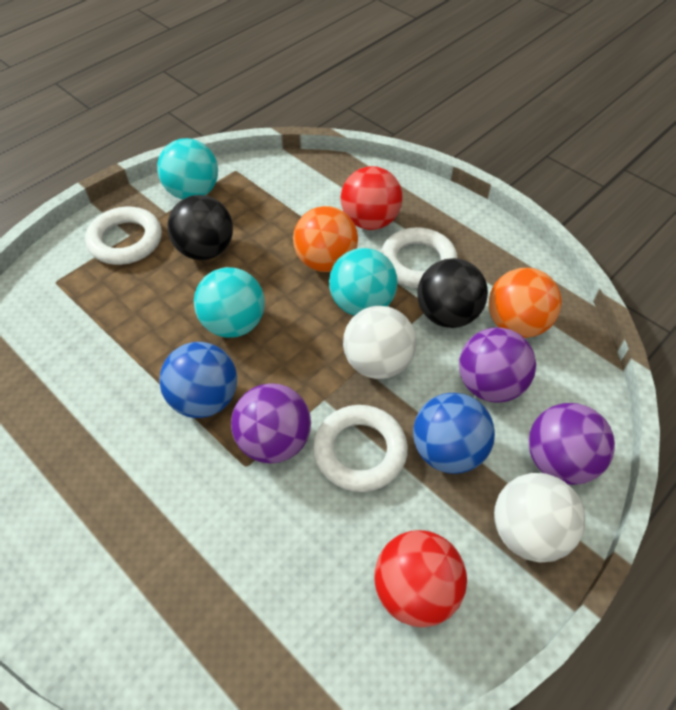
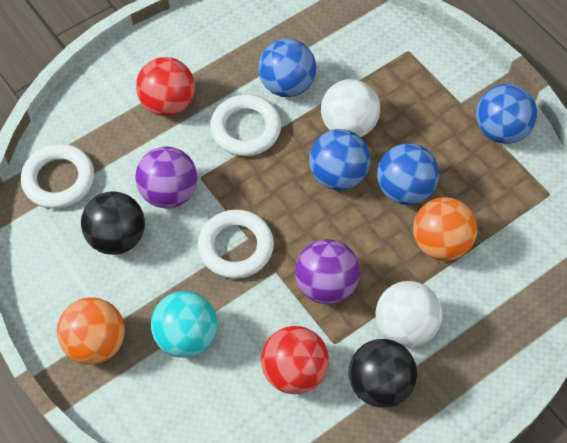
blue ball: [159,342,237,418] [413,393,495,474] = 2 -> [258,39,316,97] [309,129,370,191] [377,143,439,205] [476,84,537,144] = 4
purple ball: [231,383,311,464] [459,327,536,402] [529,403,615,485] = 3 -> [135,147,198,208] [295,239,360,304] = 2
turquoise ball: [157,138,218,199] [194,267,265,338] [329,248,398,316] = 3 -> [151,291,218,358] = 1

